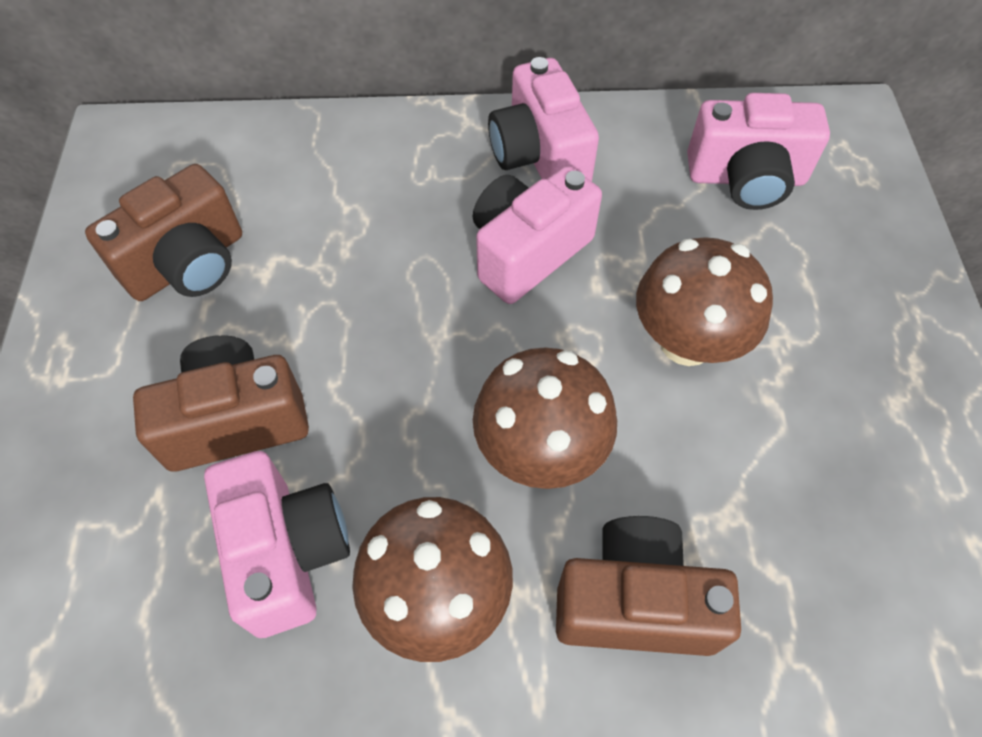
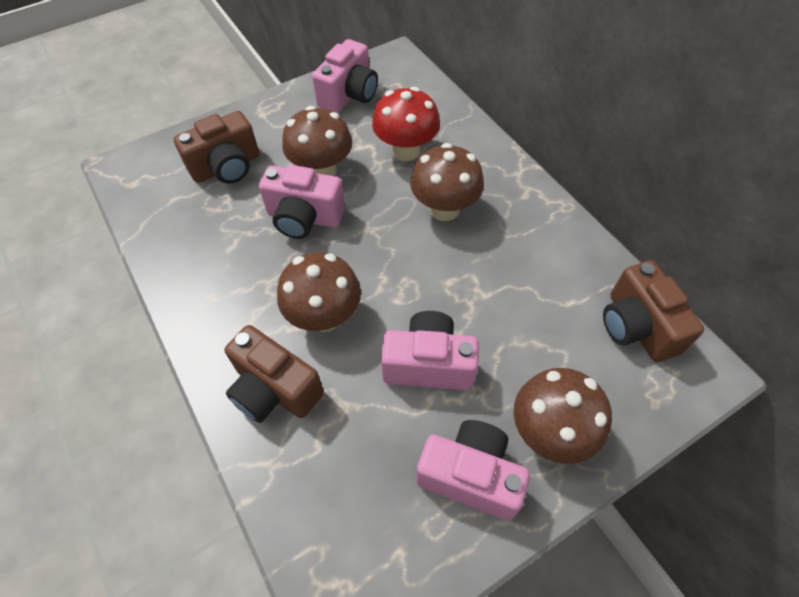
brown mushroom: [352,497,513,662] [473,347,617,489] [636,237,773,366] = 3 -> [277,252,361,332] [282,106,352,176] [410,143,484,221] [514,368,612,464] = 4
red mushroom: none = 0 -> [372,87,440,161] = 1

